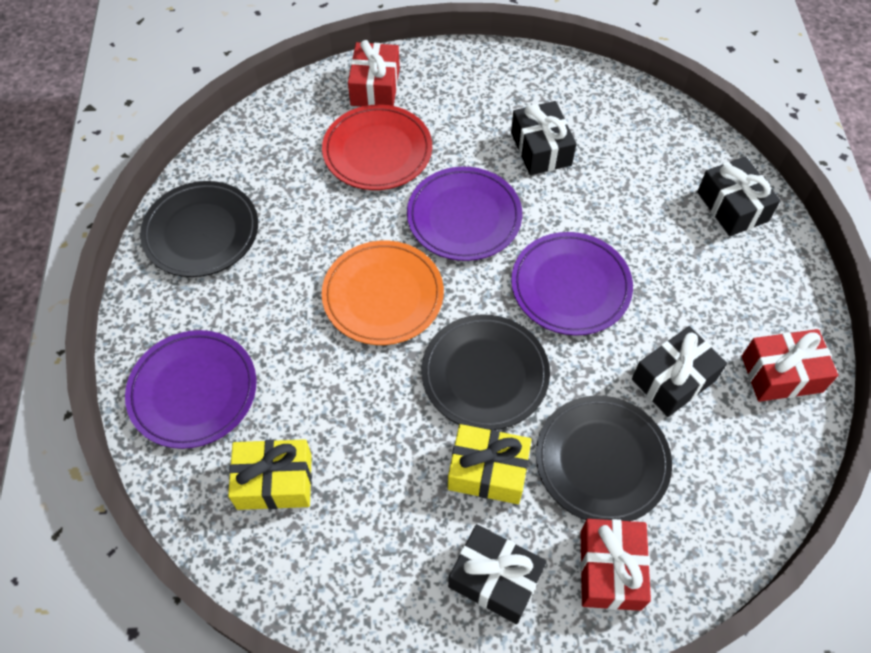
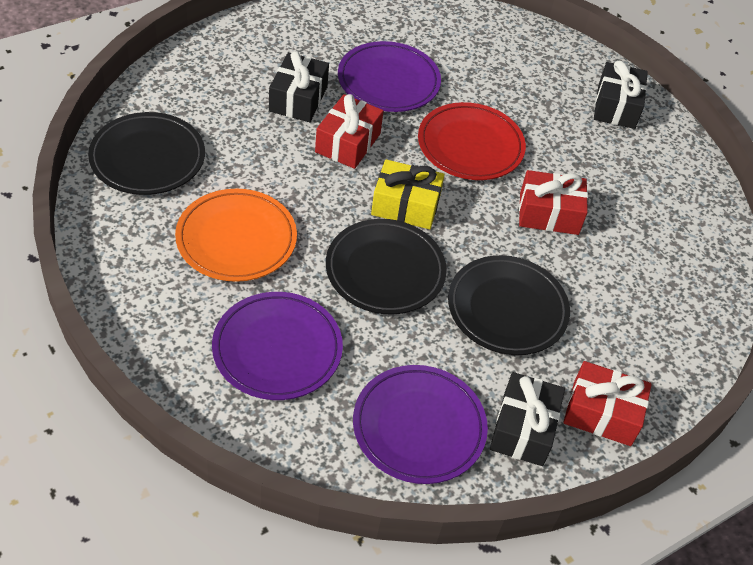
black gift: [448,524,546,624] [511,101,577,175] [632,326,727,417] [697,156,781,236] = 4 -> [269,51,329,122] [490,372,565,466] [594,61,648,129] = 3
yellow gift: [228,439,312,510] [448,424,532,504] = 2 -> [371,159,445,229] = 1

